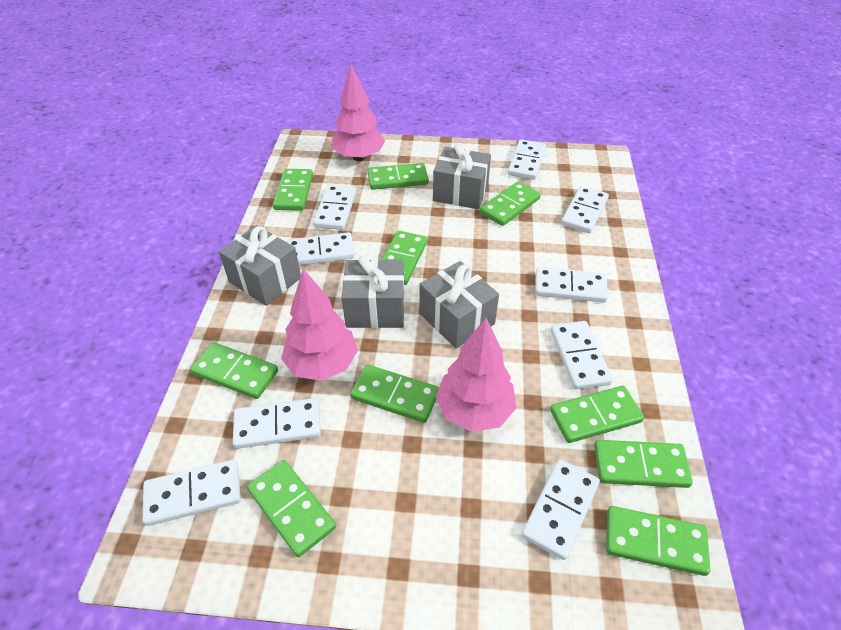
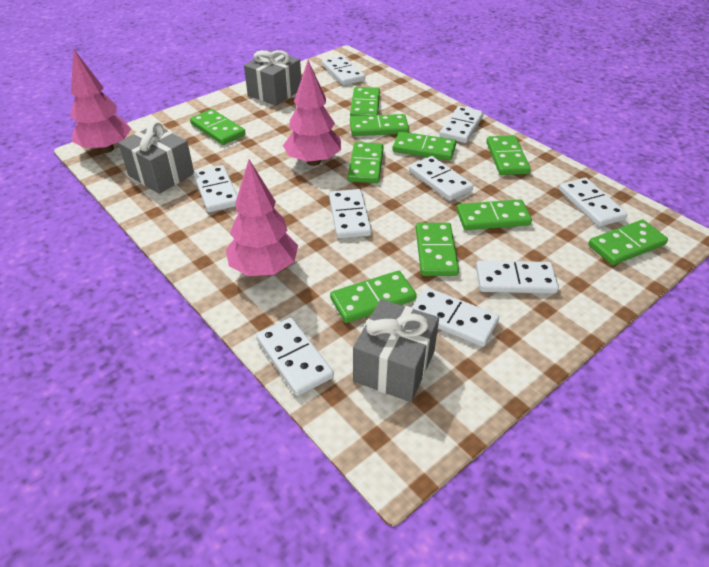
grey gift: [219,225,301,306] [341,255,405,328] [420,261,499,348] [433,143,491,209] = 4 -> [118,122,194,194] [244,50,301,106] [353,299,439,402] = 3

